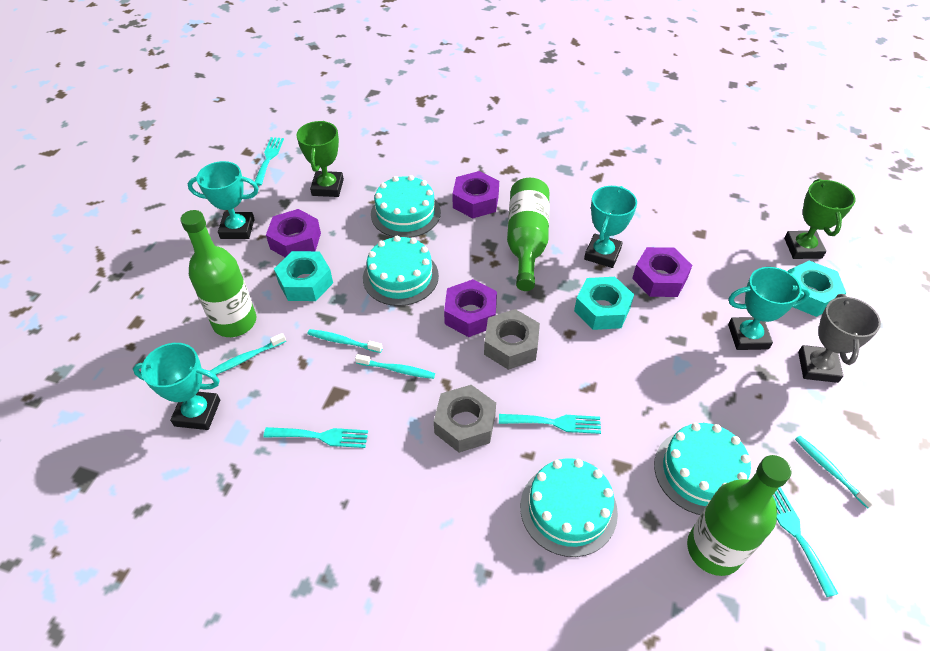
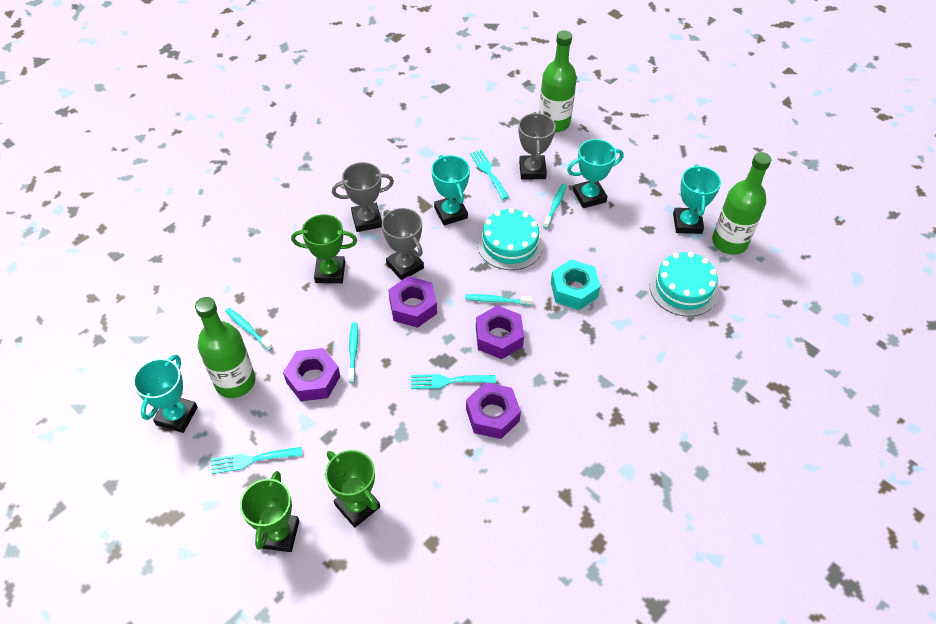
green trophy: [296,121,344,197] [784,179,856,259] = 2 -> [240,471,299,552] [291,214,357,283] [325,450,380,528] = 3
grey nut: [434,385,496,453] [484,309,540,370] = 2 -> none = 0
grey trophy: [798,294,881,383] = 1 -> [332,162,394,232] [382,208,424,281] [518,112,555,180] = 3
turquoise cake: [363,236,439,306] [371,175,441,238] [520,458,618,557] [654,423,751,515] = 4 -> [477,208,543,270] [649,252,719,317] = 2
turquoise fork: [254,137,284,186] [263,427,368,448] [499,414,601,434] [773,487,838,597] = 4 -> [211,447,302,474] [411,374,496,389] [470,150,509,200] = 3
turquoise nut: [274,251,333,301] [574,277,634,330] [788,261,846,317] = 3 -> [551,259,600,310] = 1

